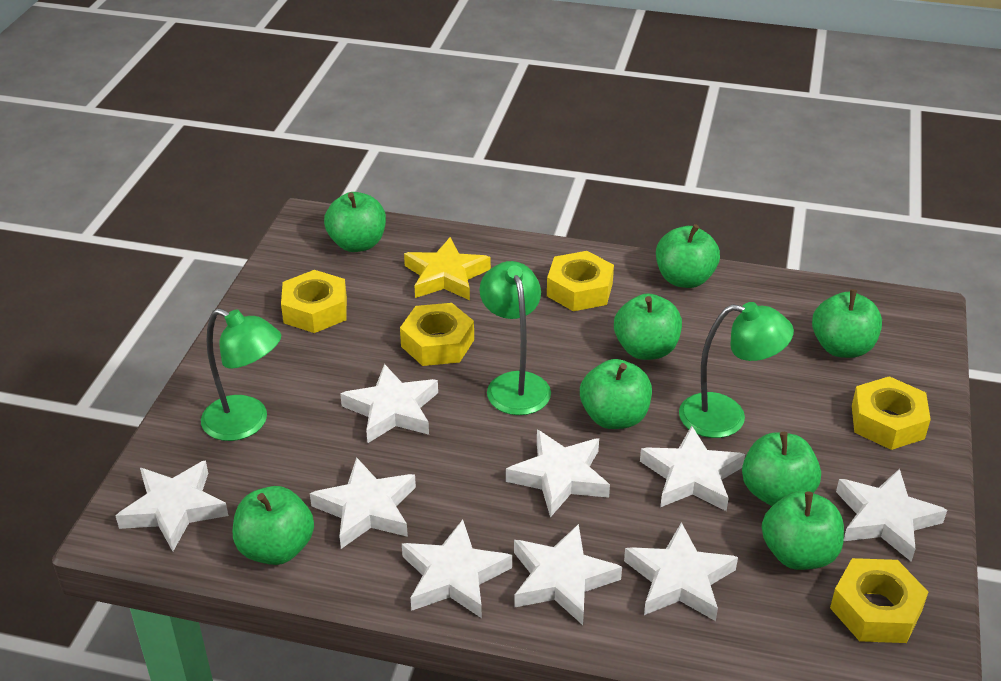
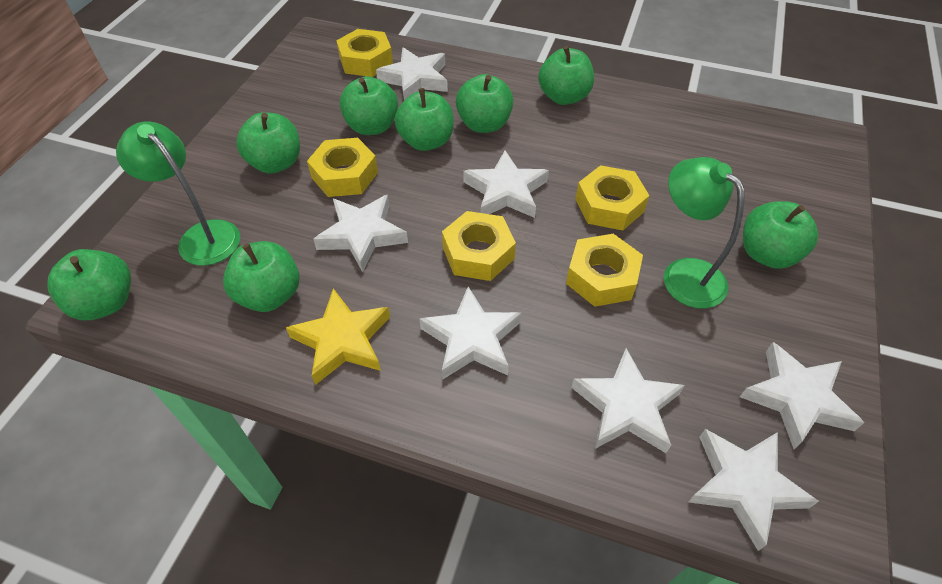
green lamp: [201,308,281,441] [480,261,551,415] [679,302,794,438] = 3 -> [116,121,240,266] [664,157,745,308] = 2
white star: [116,460,228,551] [310,457,416,549] [340,364,438,443] [402,520,512,618] [506,430,610,517] [514,524,622,625] [624,522,738,621] [640,426,745,511] [836,469,947,562] = 9 -> [313,195,408,272] [376,47,448,101] [419,286,522,380] [463,151,549,218] [571,348,685,453] [689,429,819,551] [740,342,864,449] = 7

